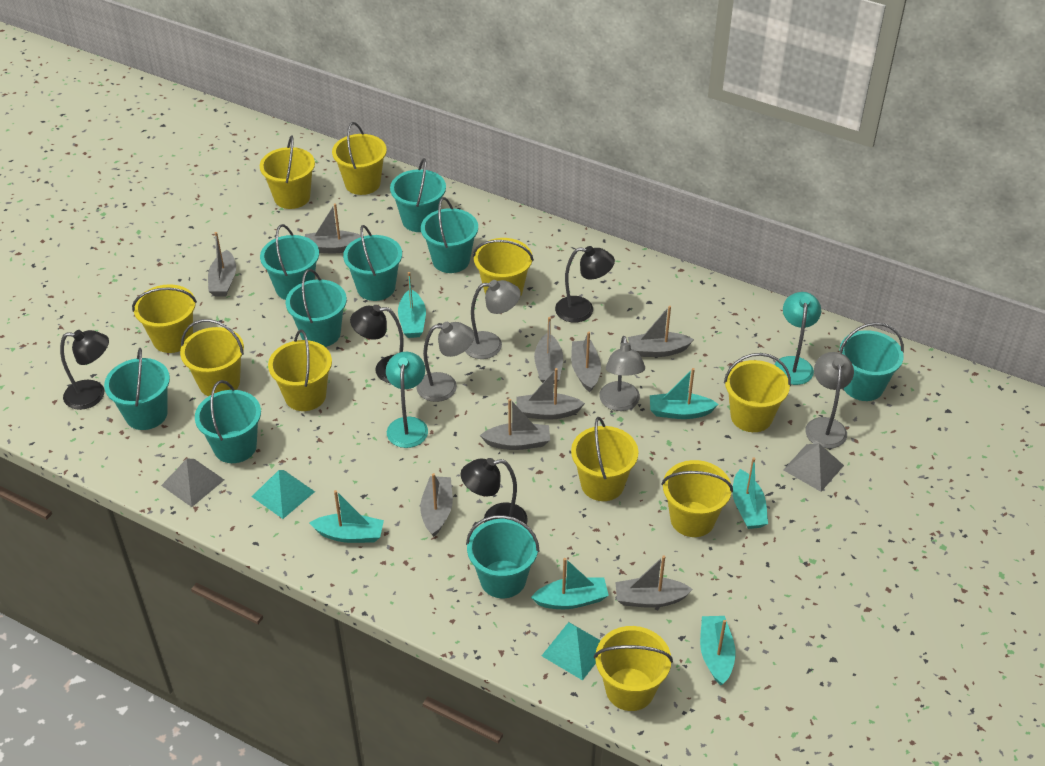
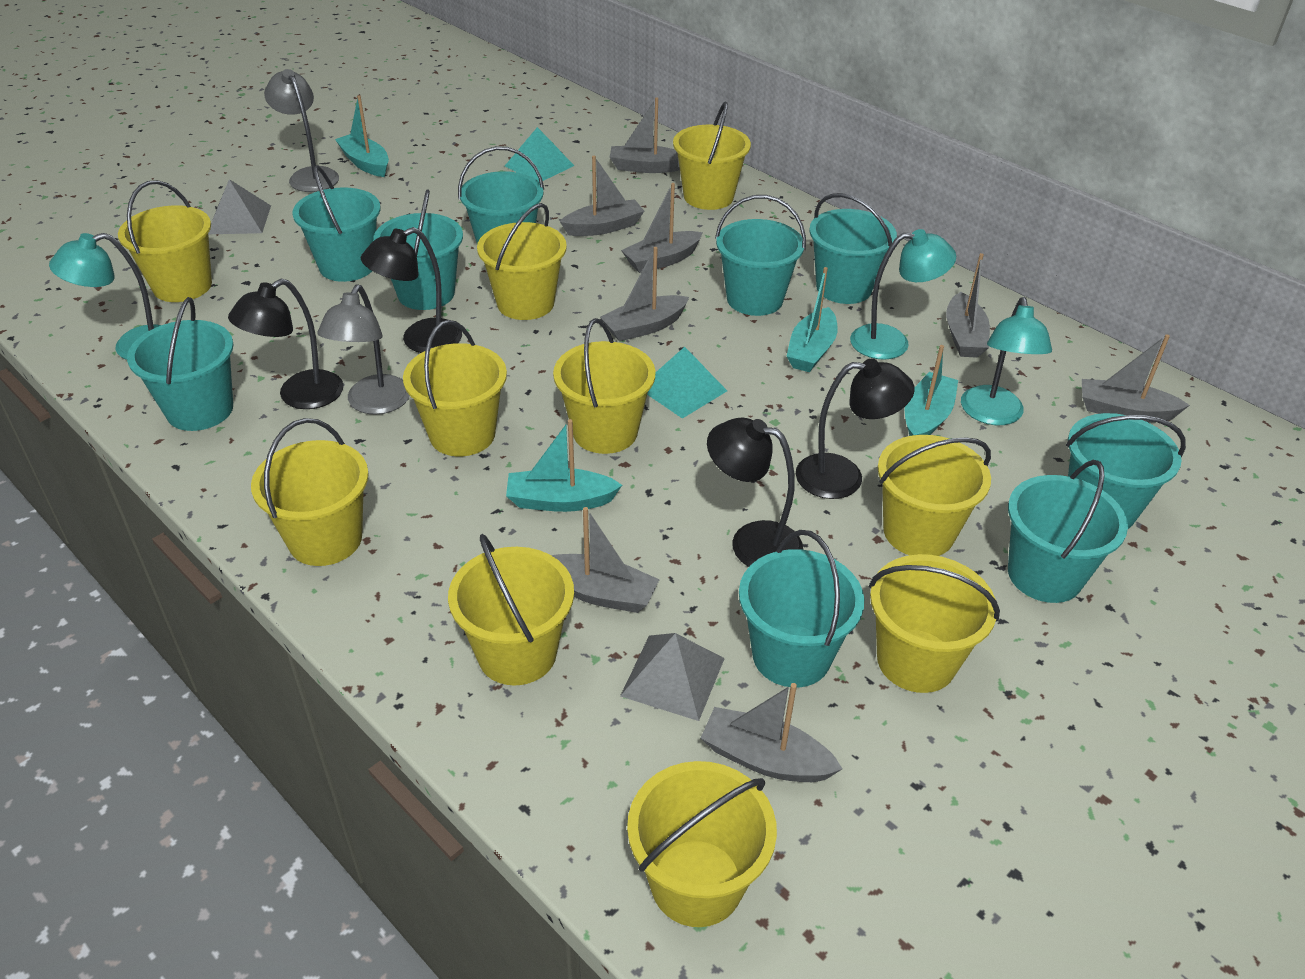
grey boat: [208,232,236,296] [305,203,361,253] [420,473,453,537] [480,399,550,450] [516,368,585,420] [534,317,563,383] [571,332,601,392] [615,555,693,608] [628,306,694,357] = 9 -> [551,507,660,613] [560,156,644,236] [600,247,689,341] [610,97,680,173] [621,183,703,273] [701,683,843,782] [946,253,990,358] [1082,334,1190,422] = 8
grey lamp: [416,322,474,402] [465,280,521,359] [599,336,645,411] [805,352,854,449] = 4 -> [264,69,339,192] [317,284,410,415] = 2
turquoise boat: [309,490,384,543] [398,272,426,338] [531,558,609,609] [650,368,719,419] [700,616,736,686] [732,457,768,529] = 6 -> [335,95,389,177] [506,419,622,512] [787,267,838,372] [905,345,958,436] = 4
turquoise lamp: [386,352,428,448] [774,292,821,385] = 2 -> [49,233,161,360] [850,229,956,360] [961,297,1052,425] = 3

